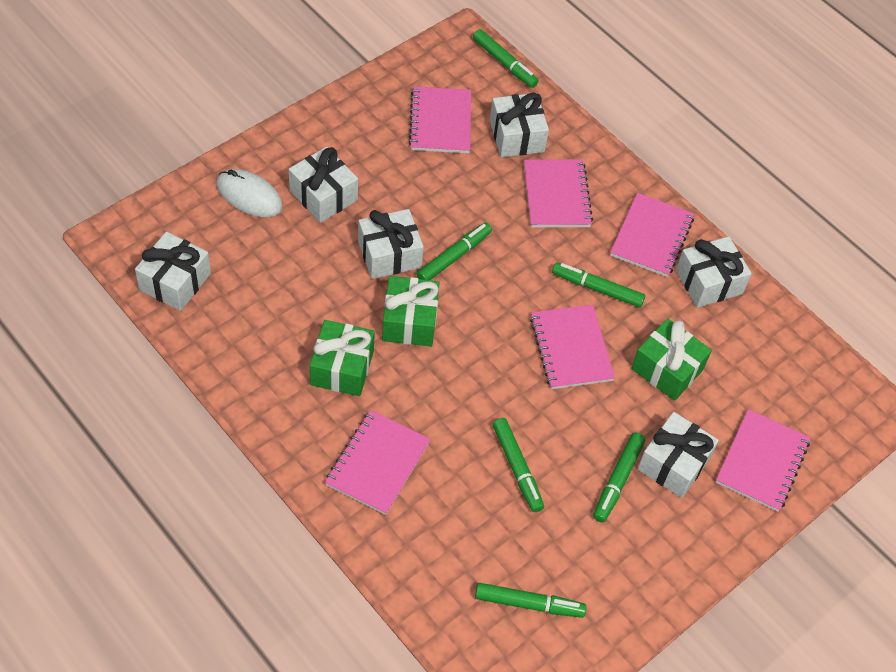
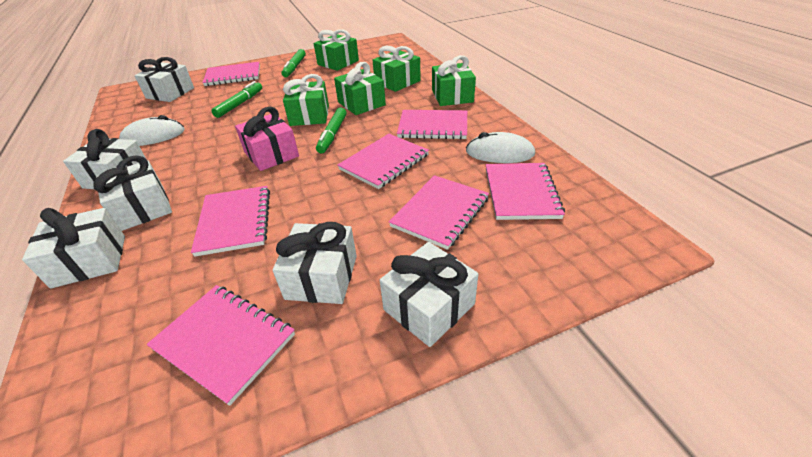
green gift: [310,320,375,396] [382,276,439,347] [631,319,712,401] = 3 -> [283,74,329,126] [314,29,359,71] [334,62,386,115] [372,46,421,92] [432,55,476,106] = 5
green marker: [417,223,492,280] [473,29,539,88] [475,583,586,618] [493,418,544,512] [552,262,646,307] [593,433,645,522] = 6 -> [212,81,262,118] [281,49,306,77] [316,107,347,154] = 3
pink gift: none = 0 -> [235,107,299,171] = 1
pink notebook: [325,410,431,515] [409,86,471,153] [524,159,593,228] [530,304,615,389] [610,193,694,277] [716,409,810,512] = 6 -> [147,285,295,406] [191,186,270,257] [202,62,260,86] [338,134,429,189] [389,175,489,250] [397,110,467,140] [486,163,565,220] = 7
white mouse: [217,169,283,217] = 1 -> [119,115,185,146] [466,132,535,163] = 2

